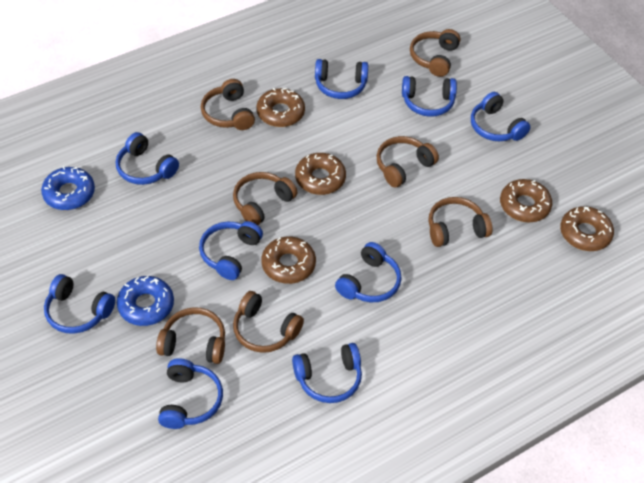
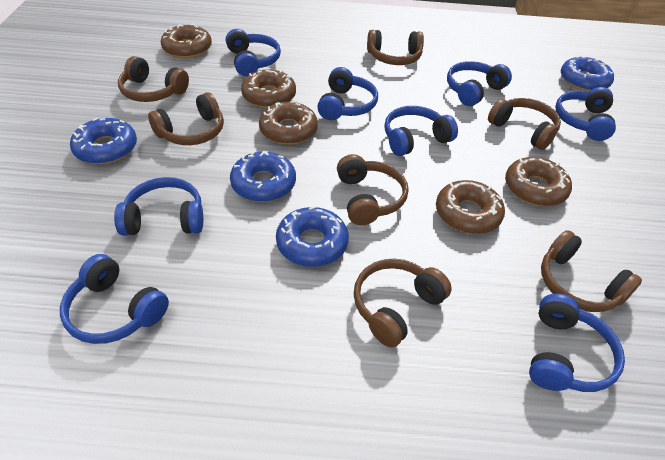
blue donut: [41,166,95,210] [117,276,174,326] = 2 -> [70,118,137,164] [230,151,296,202] [276,206,349,267] [561,56,614,92] = 4
blue headphones: [44,274,115,334] [116,132,179,185] [158,358,223,429] [199,221,263,280] [292,343,362,403] [315,59,368,99] [335,242,402,302] [402,76,457,117] [471,92,530,141] = 9 -> [60,254,169,344] [114,177,203,236] [226,29,281,76] [317,67,378,120] [384,106,458,156] [447,61,512,106] [529,294,625,392] [555,87,616,141] = 8

